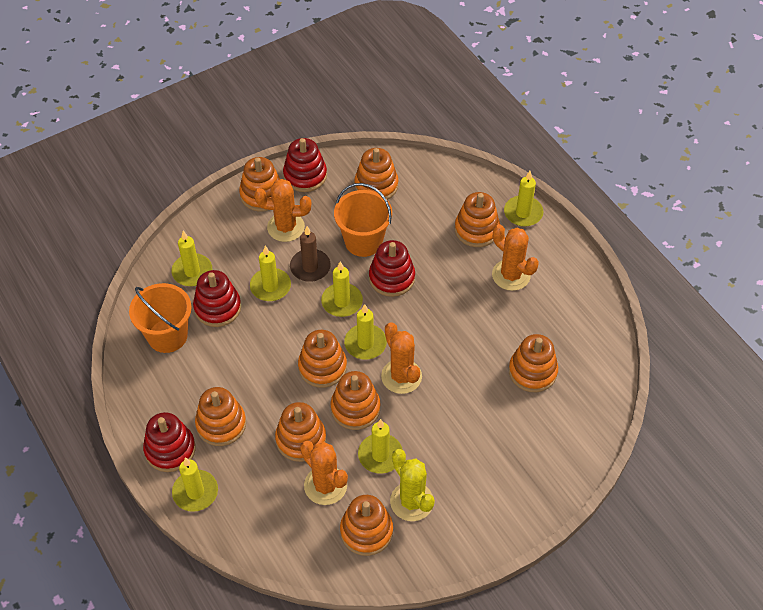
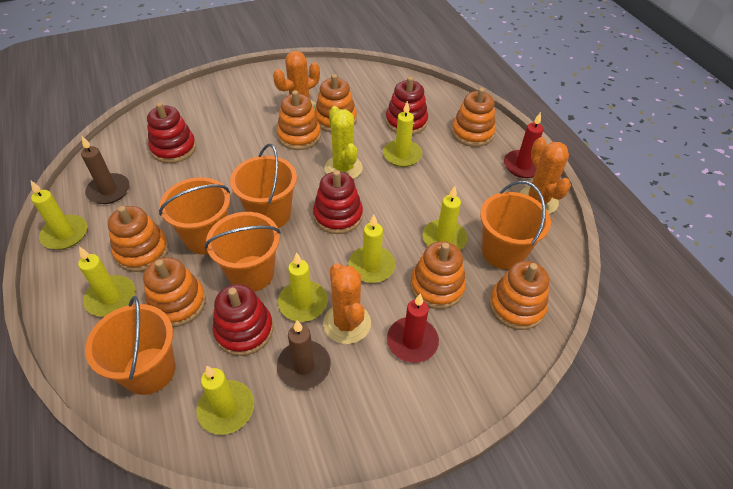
brown candle: [290,226,331,282] = 1 -> [81,136,130,204] [277,320,331,389] = 2
orange bucket: [129,283,191,353] [334,183,392,257] = 2 -> [85,296,176,395] [159,177,230,254] [205,212,281,292] [230,144,297,228] [480,181,551,269] = 5
orange cactus: [254,179,311,242] [300,441,348,505] [381,322,422,394] [492,224,539,291] = 4 -> [273,51,320,111] [323,263,371,344] [520,137,571,214] = 3
orange stacking toy: [195,387,246,446] [239,157,280,212] [275,402,326,462] [298,330,347,388] [331,371,380,430] [340,495,393,556] [355,148,398,200] [455,192,500,247] [509,334,558,392] = 9 -> [108,206,169,272] [143,257,206,327] [277,90,321,150] [315,74,357,132] [410,241,466,309] [451,88,496,147] [489,261,549,330] = 7
red candle: none = 0 -> [387,293,439,363] [504,112,543,178] = 2

